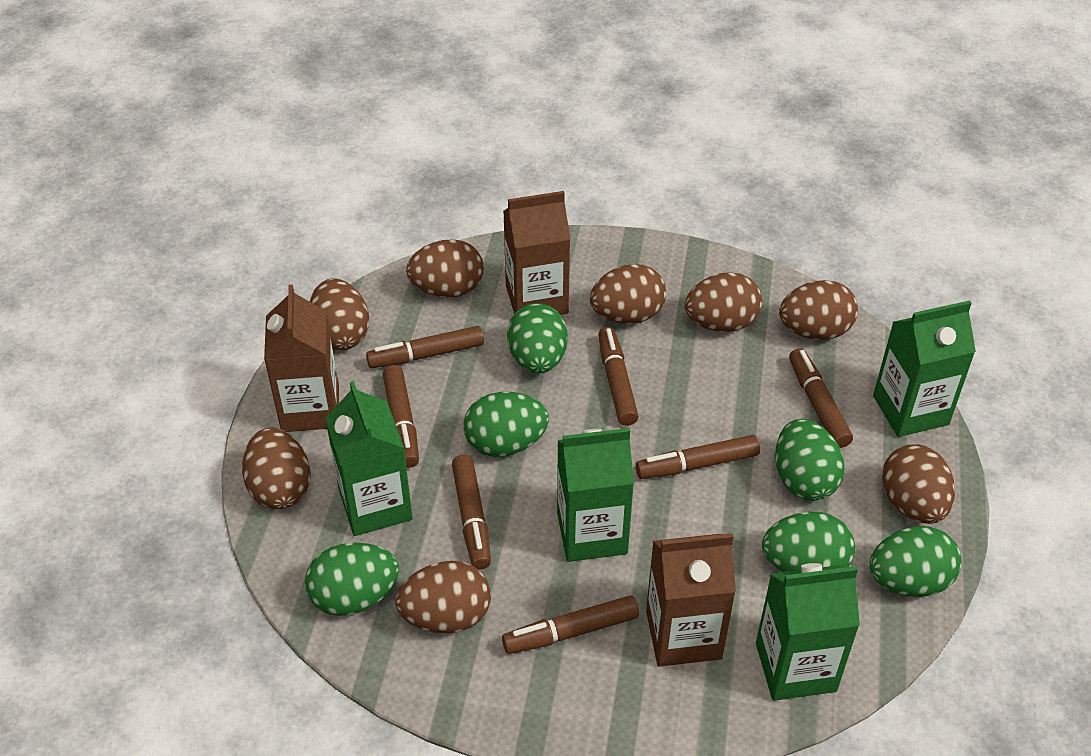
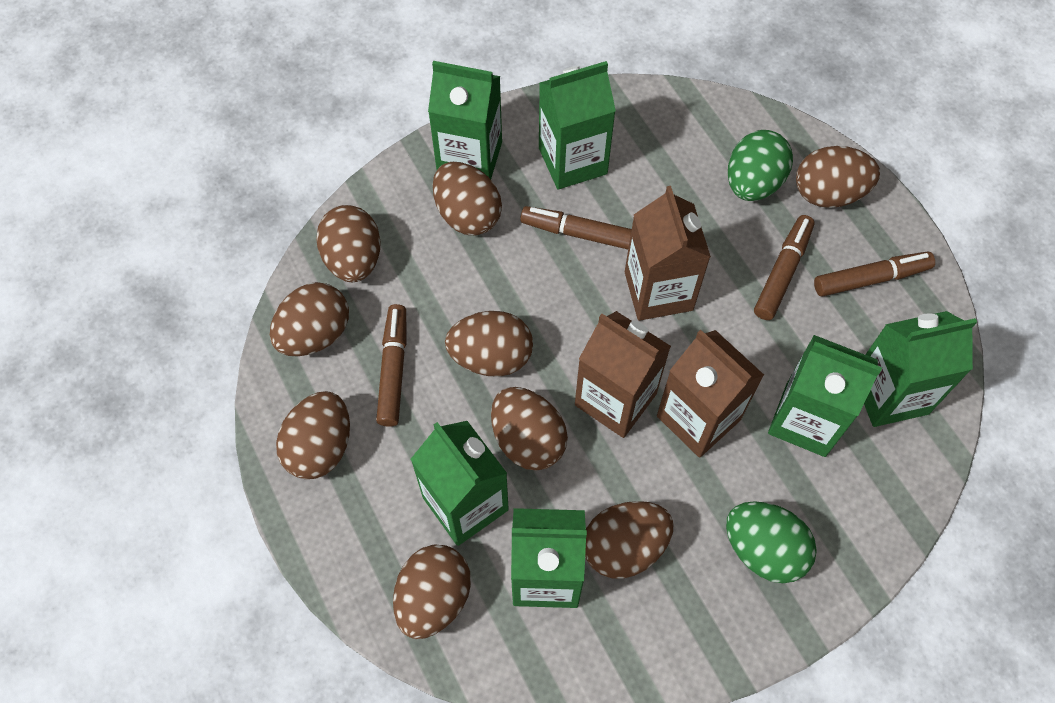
brown egg: [242,428,310,509] [310,278,369,351] [395,561,491,633] [406,239,484,298] [590,264,666,324] [685,272,762,332] [779,280,858,340] [882,444,955,524] = 8 -> [270,282,349,357] [276,391,350,479] [316,205,381,282] [393,544,471,639] [433,162,502,235] [445,311,533,377] [491,387,568,470] [585,501,674,579] [796,146,880,208] = 9
brown marker: [366,326,484,368] [383,365,419,468] [452,455,491,569] [502,596,639,654] [598,327,639,426] [635,435,760,479] [789,348,853,448] = 7 -> [376,304,406,427] [520,206,632,249] [754,215,815,320] [814,252,935,297] = 4
green carton: [325,381,413,536] [557,428,634,562] [756,563,860,701] [873,300,976,437] = 4 -> [411,421,509,546] [428,61,502,179] [511,508,587,608] [539,61,616,189] [768,335,882,457] [864,311,977,427] = 6
green egg: [305,543,399,616] [463,392,549,457] [507,303,568,373] [762,512,855,572] [775,419,845,501] [869,526,962,597] = 6 -> [726,501,817,583] [728,130,793,201] = 2

